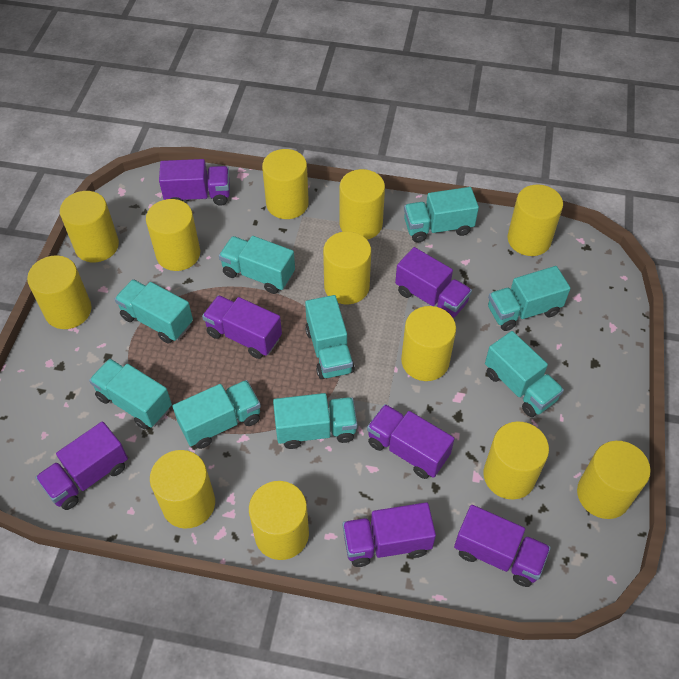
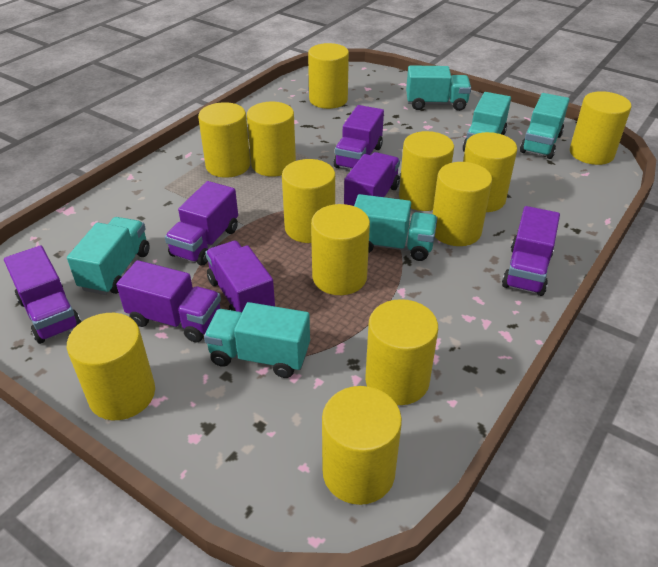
turquoise truck: [89,359,172,430] [115,279,193,344] [173,380,261,449] [219,236,295,294] [273,393,357,449] [305,295,355,379] [404,187,479,243] [485,331,564,417] [488,266,571,331] = 9 -> [67,217,150,295] [204,302,310,378] [354,194,438,261] [406,65,471,111] [463,92,511,152] [520,93,570,159] = 6

